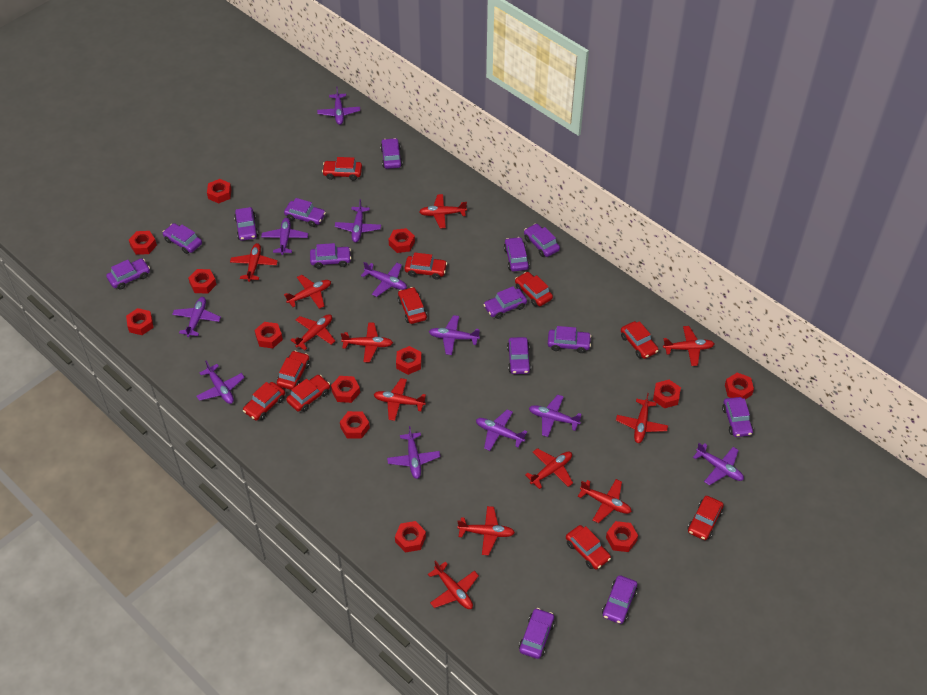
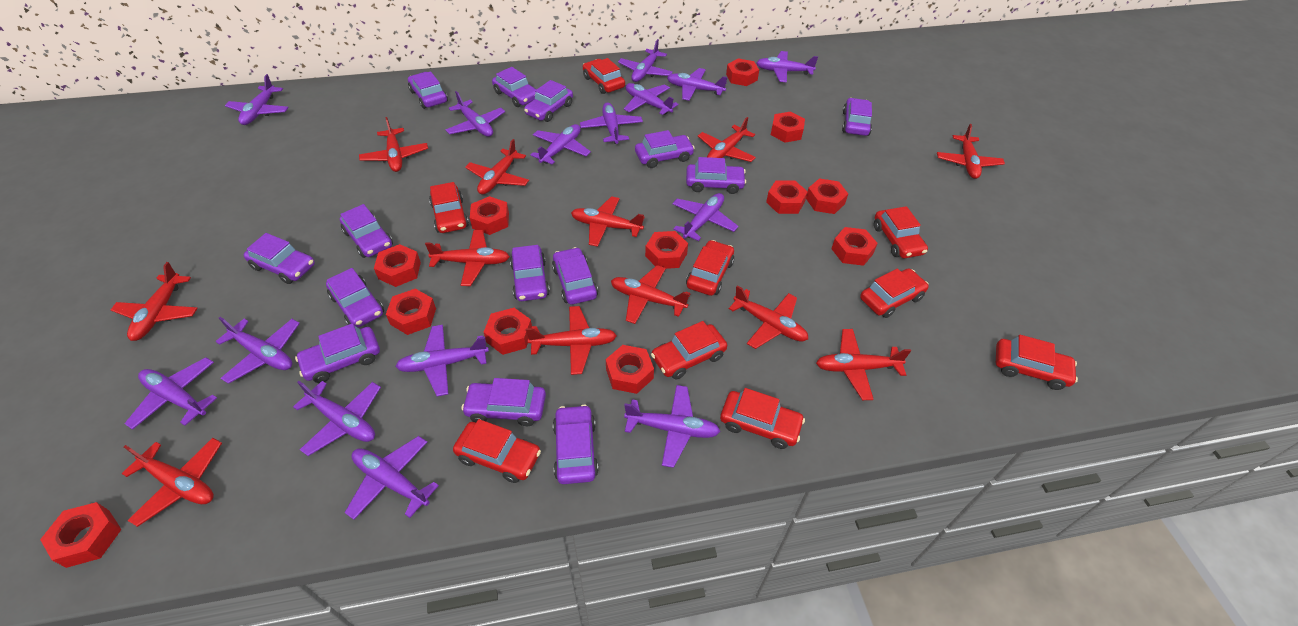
purple plane: [172,297,221,337] [196,361,245,404] [261,218,308,255] [317,86,360,125] [335,199,381,242] [361,262,407,297] [387,426,440,479] [429,315,480,355] [476,409,527,451] [529,395,581,437] [693,443,744,485] = 11 -> [124,357,217,430] [215,317,300,384] [225,74,289,125] [293,381,381,456] [344,436,439,520] [395,325,489,396] [446,91,505,137] [531,124,591,164] [580,102,643,144] [618,39,673,82] [624,83,679,115] [624,385,721,468] [667,68,727,101] [672,193,738,241] [756,51,818,83] = 15
red car: [243,382,285,421] [277,351,310,390] [286,375,330,412] [322,157,362,181] [398,287,427,324] [405,252,447,280] [515,272,553,306] [566,525,611,570] [621,321,659,359] [687,496,724,540] = 10 -> [429,182,469,233] [453,419,541,483] [583,58,625,94] [651,321,727,379] [686,240,734,296] [720,388,805,449] [860,268,929,318] [874,206,928,258] [996,335,1078,390] = 9
red nut: [126,308,154,335] [129,231,157,255] [188,269,217,294] [207,179,232,203] [255,322,283,348] [331,376,360,403] [340,411,370,439] [388,228,415,253] [395,521,426,553] [396,346,422,375] [606,521,638,552] [653,380,681,408] [725,373,754,399] = 13 -> [40,502,122,568] [374,244,421,287] [386,289,436,335] [470,196,509,235] [484,308,532,355] [606,345,654,394] [645,231,688,269] [726,58,759,86] [766,180,808,214] [771,112,805,143] [806,178,848,214] [831,227,878,266] = 12

